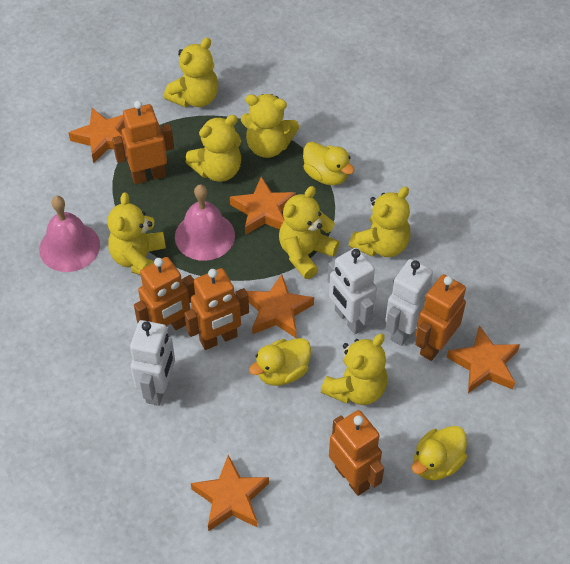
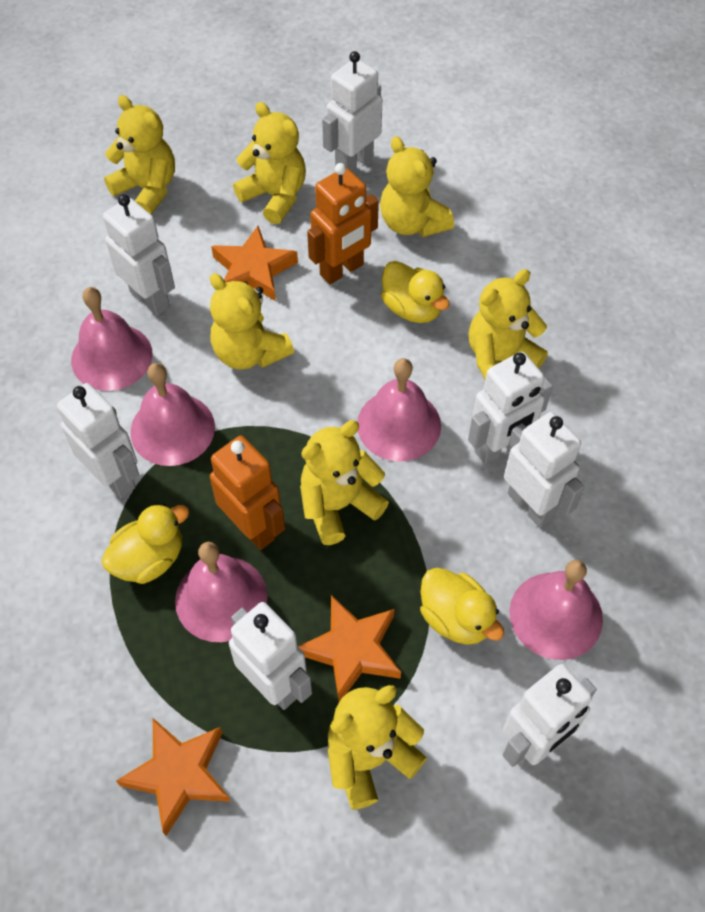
orange robot: [112,101,174,185] [134,257,195,330] [184,268,249,350] [329,410,384,496] [415,274,466,361] = 5 -> [210,436,285,550] [307,163,379,285] = 2
orange star: [69,108,125,163] [191,455,269,531] [230,177,296,235] [246,274,314,338] [447,325,520,393] = 5 -> [116,718,231,836] [211,226,298,301] [298,595,401,702] = 3
pink bell: [39,196,100,272] [175,185,235,261] = 2 -> [71,287,153,391] [130,363,215,466] [175,542,268,642] [357,358,441,462] [510,560,603,660] = 5
white robot: [130,320,175,406] [328,248,377,334] [385,259,433,346] = 3 -> [57,383,139,499] [103,194,175,316] [229,602,312,710] [322,51,382,172] [468,352,553,464] [503,664,597,767] [504,412,585,528] = 7

